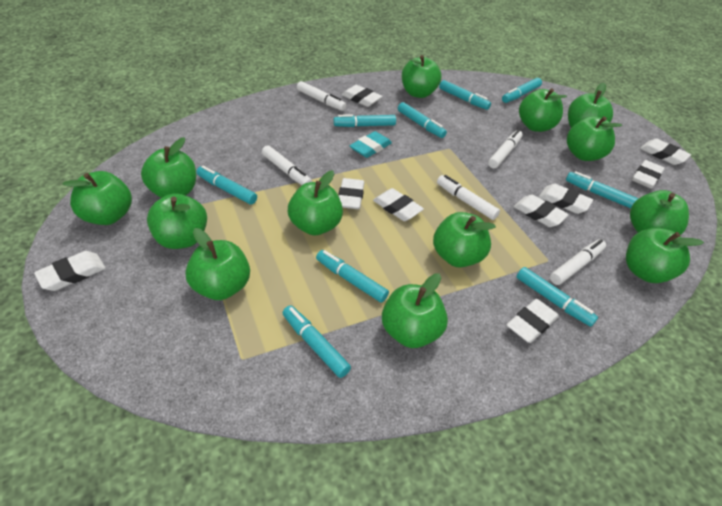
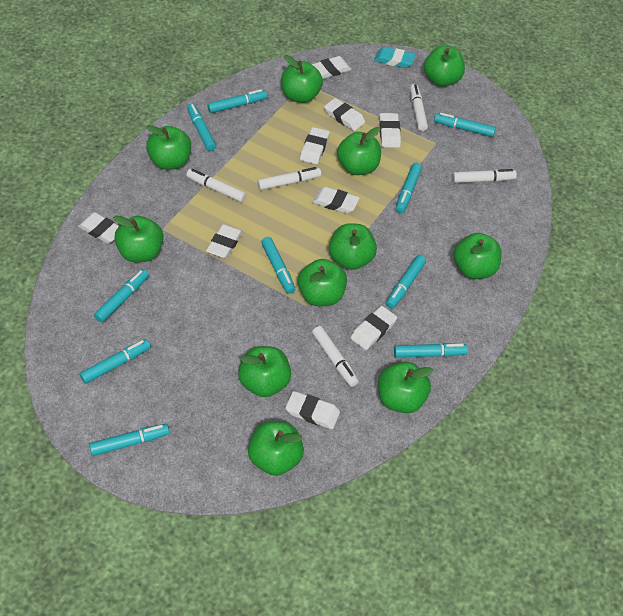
green apple: [63,171,132,225] [141,137,196,198] [147,193,207,249] [185,228,250,300] [288,170,343,235] [382,273,448,348] [402,55,441,98] [433,212,496,267] [519,88,567,132] [567,116,622,161] [568,83,613,128] [626,228,704,283] [630,190,689,235] = 13 -> [113,215,163,262] [146,125,191,170] [238,346,291,397] [248,421,304,476] [281,55,323,103] [298,259,347,306] [329,223,377,270] [337,127,381,175] [378,362,433,413] [424,46,465,87] [453,233,502,279] = 11
turquoise marker: [196,166,257,205] [283,305,351,378] [316,250,389,303] [334,114,396,127] [398,102,447,138] [439,80,491,110] [502,78,542,103] [516,267,598,327] [566,171,638,208] = 9 -> [80,339,151,384] [89,424,170,456] [94,269,149,322] [187,104,216,151] [208,89,267,113] [261,237,295,294] [386,255,426,309] [394,343,468,358] [396,163,422,213] [434,113,496,137] = 10

